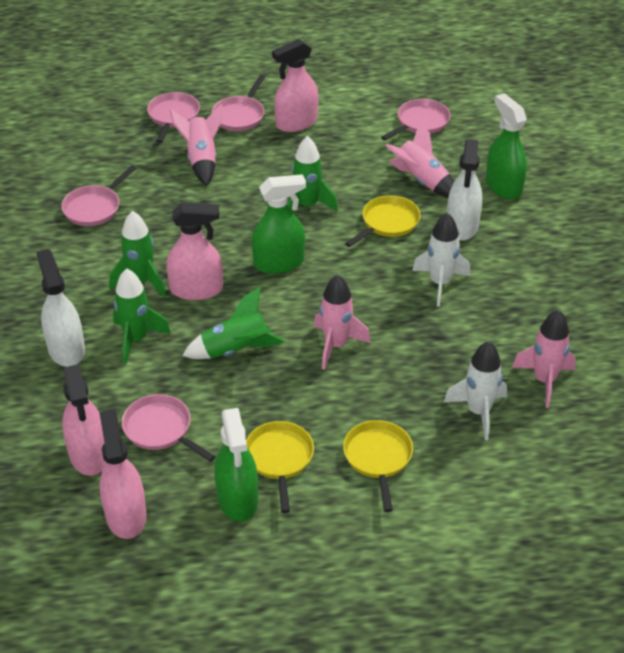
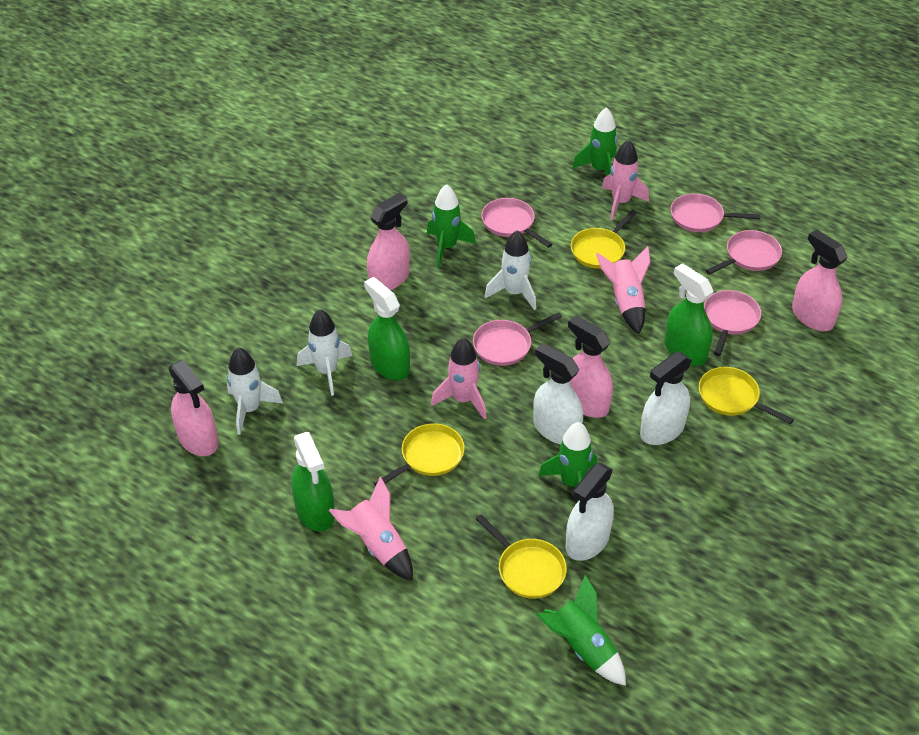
white rocket: [412,213,470,307] [444,341,507,440] = 2 -> [227,347,283,435] [297,309,352,396] [484,230,536,310] = 3
white spray bottle: [36,249,85,367] [447,139,482,241] = 2 -> [533,343,583,445] [566,463,614,561] [640,351,692,445] = 3
yellow pan: [246,421,314,513] [343,420,413,512] [345,195,421,247] = 3 -> [374,423,465,486] [476,515,567,599] [571,210,637,269] [699,367,794,424] = 4

